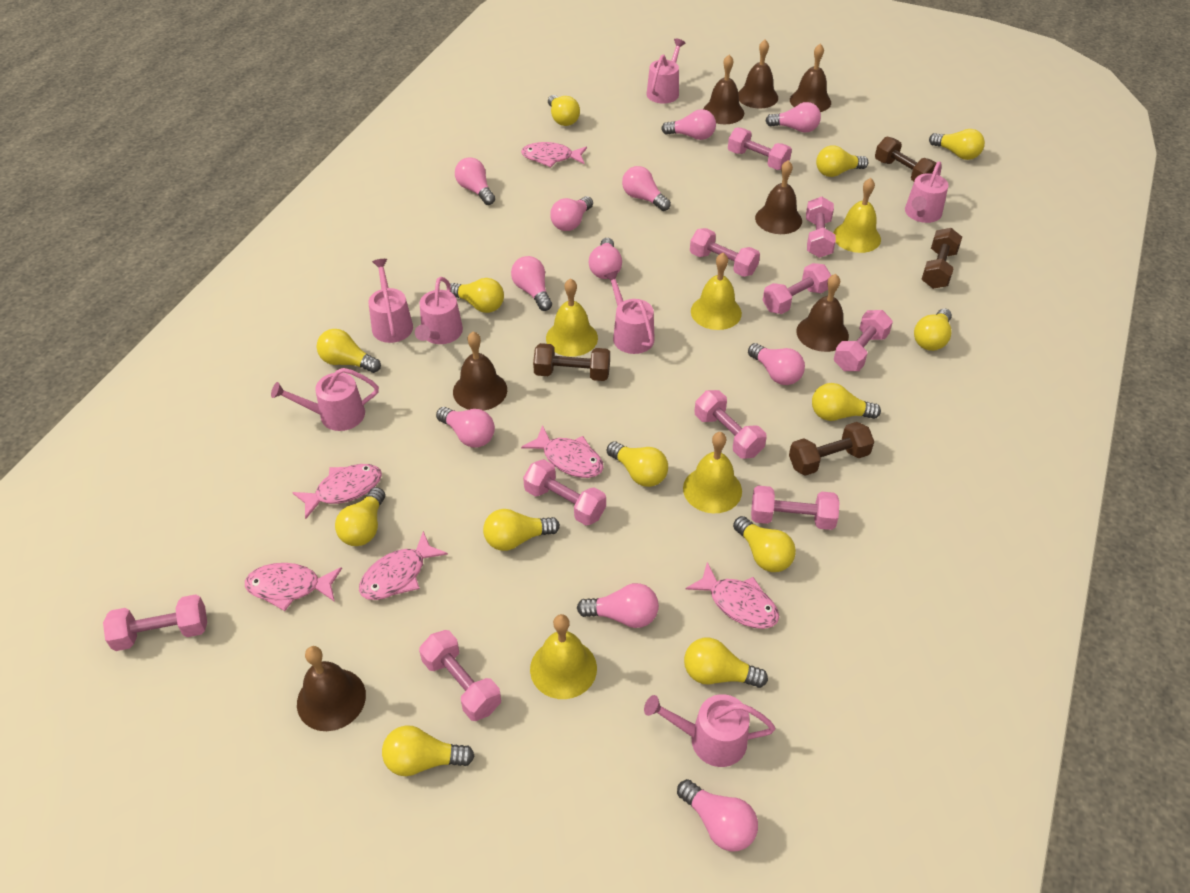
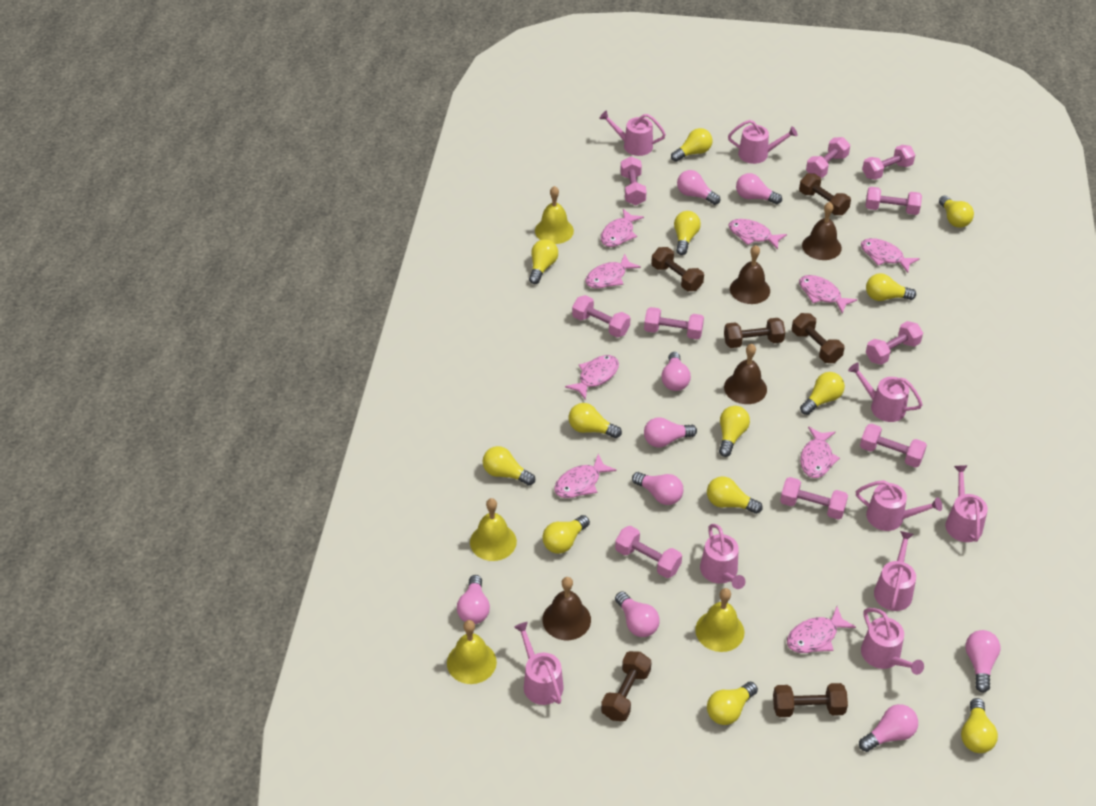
brown bell: [297,646,366,731] [453,331,507,411] [703,55,744,124] [738,40,778,109] [755,160,802,234] [790,43,831,112] [796,274,849,352] = 7 -> [542,577,591,640] [724,344,767,404] [730,245,770,304] [802,202,842,260] = 4
brown dumbbell: [533,343,610,381] [789,422,874,476] [875,137,936,181] [921,228,962,289] = 4 -> [601,651,652,721] [651,247,704,291] [724,318,785,348] [773,683,848,717] [792,313,845,363] [799,173,851,215] = 6
pink fish: [245,563,342,611] [292,464,382,519] [359,531,448,600] [521,142,587,167] [521,425,604,478] [685,562,779,629] = 6 -> [554,454,617,498] [565,355,619,400] [586,254,641,289] [601,209,644,247] [728,219,787,250] [787,606,856,653] [799,275,857,314] [800,427,840,478] [861,238,920,273] = 9
pink light bulb: [436,407,495,448] [455,157,495,205] [511,256,552,311] [550,196,593,231] [577,583,659,628] [589,238,622,279] [622,166,671,211] [661,109,716,140] [677,779,758,851] [748,343,805,385] [765,102,821,133] = 11 -> [457,575,490,624] [615,591,659,637] [632,472,684,505] [644,417,697,447] [661,352,691,391] [677,170,720,205] [736,173,782,204] [859,704,918,752] [965,630,1001,693] = 9
pink watering can: [271,368,379,431] [369,259,413,343] [415,277,463,344] [604,270,655,354] [644,694,775,767] [646,39,685,104] [905,161,948,223] = 7 -> [514,622,564,705] [599,110,666,156] [700,524,746,589] [728,120,797,164] [848,363,923,422] [856,480,942,531] [861,608,924,675] [874,531,916,611] [945,465,988,542] = 9
yellow bell: [530,614,597,699] [546,278,598,357] [683,432,742,513] [691,253,742,330] [833,178,881,253] = 5 -> [447,620,497,684] [470,498,517,561] [535,186,574,244] [695,588,744,652] = 4

